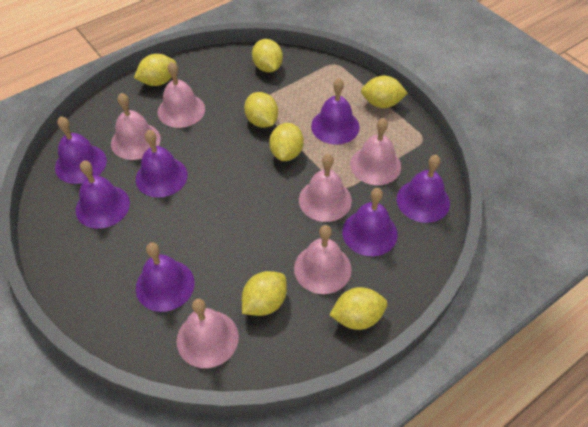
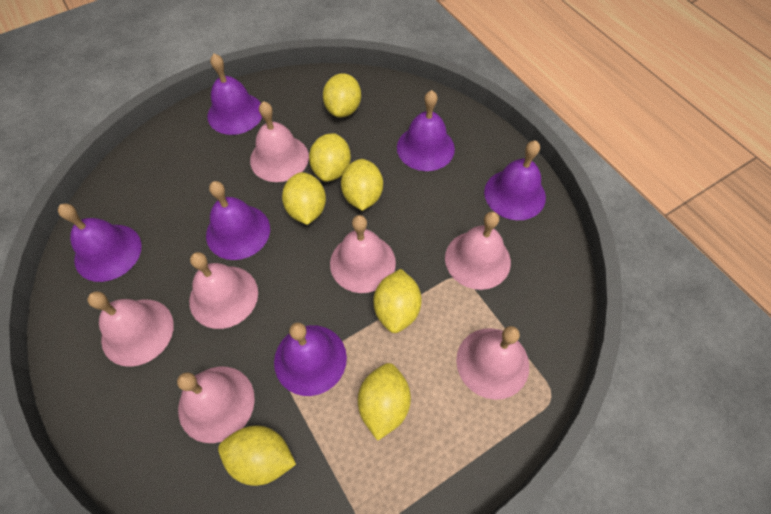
pink bell: [111,93,161,160] [158,62,205,128] [177,299,239,368] [294,225,352,294] [299,154,352,222] [350,118,401,185] = 6 -> [88,291,174,367] [177,367,255,443] [189,252,258,329] [250,101,309,182] [330,215,396,293] [445,212,511,290] [456,326,529,400] = 7
purple bell: [55,116,107,184] [76,161,130,229] [136,130,188,198] [136,243,195,312] [311,78,360,145] [342,188,398,256] [397,155,450,223] = 7 -> [58,204,142,282] [206,181,270,260] [207,54,262,135] [274,322,347,396] [397,90,455,171] [484,141,546,220] = 6

